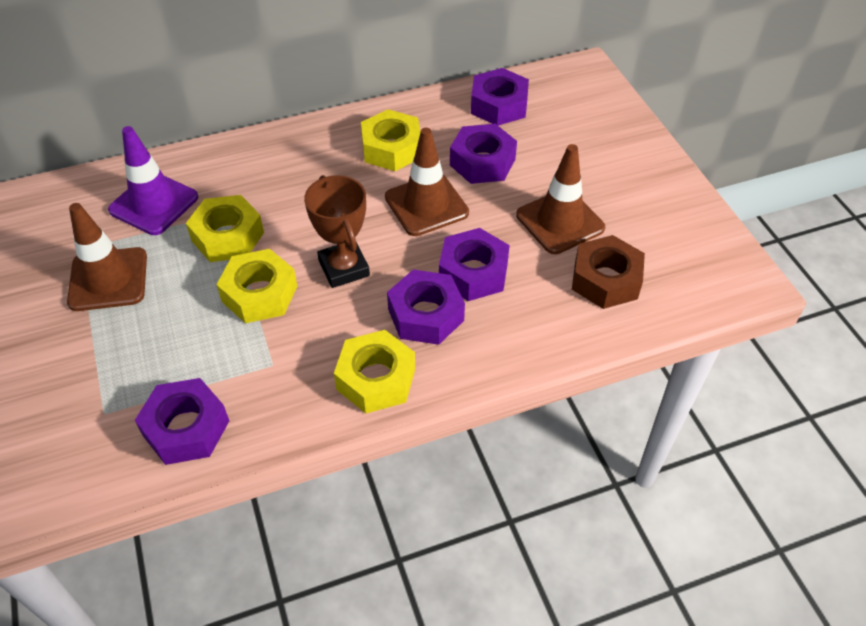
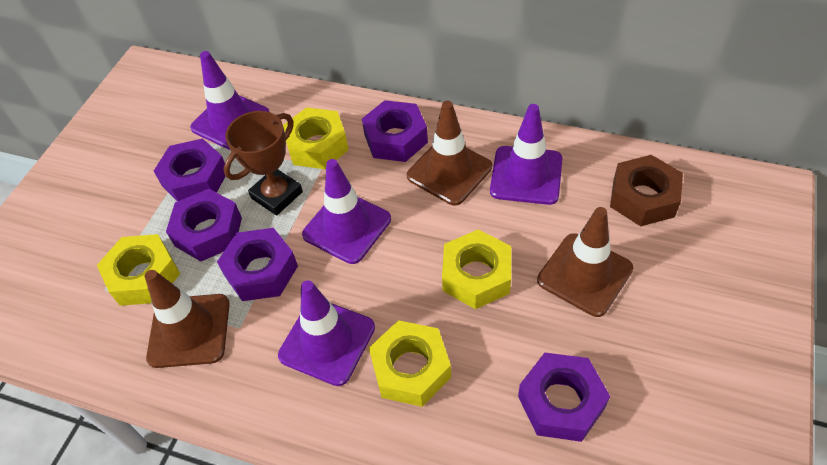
purple traffic cone: [108,126,198,235] = 1 -> [190,51,269,150] [278,280,375,386] [302,159,391,264] [490,104,562,205] = 4

